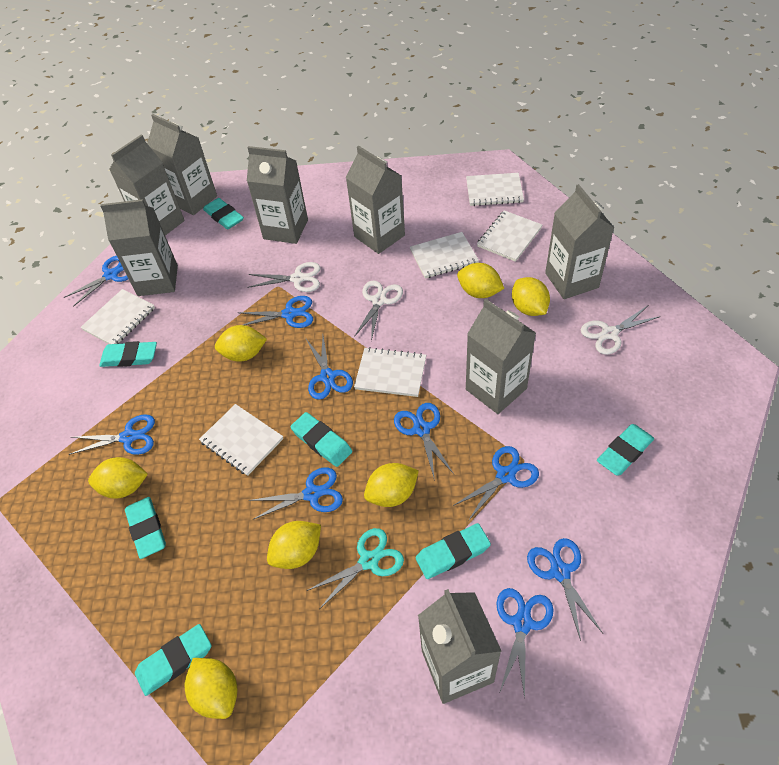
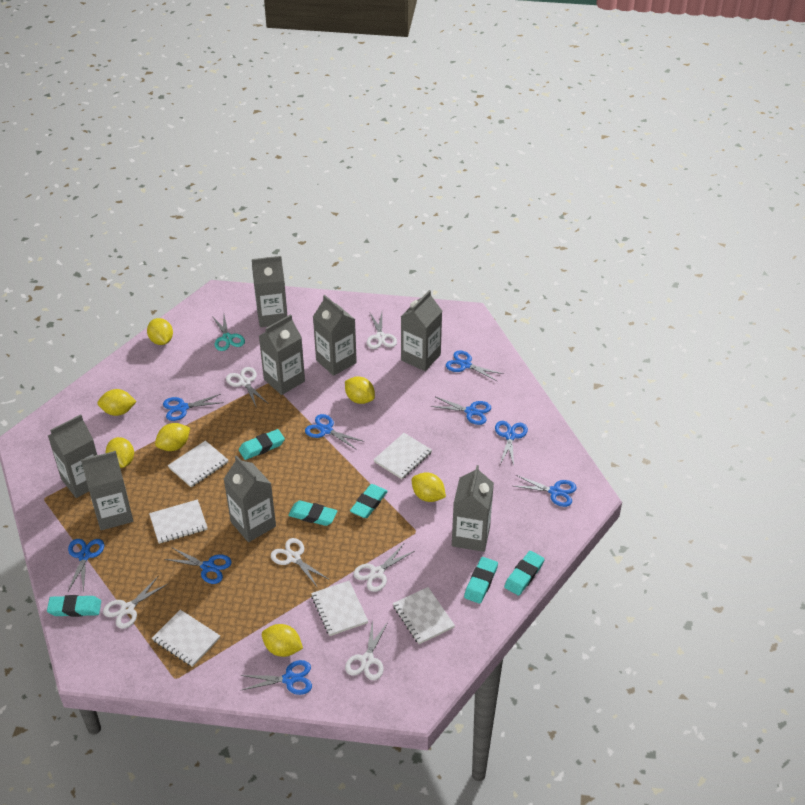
turquoise eraser: [99,341,157,367] [125,497,166,559] [135,624,211,696] [203,198,244,229] [290,412,352,467] [416,523,491,579] [597,424,654,476] = 7 -> [47,595,101,617] [239,429,285,460] [288,500,337,526] [350,484,388,518] [464,557,498,604] [504,551,545,596] = 6
white scissors: [247,262,320,292] [354,280,403,341] [581,306,661,355] = 3 -> [103,575,169,629] [226,367,269,409] [271,538,328,588] [345,620,388,680] [353,544,414,592] [367,313,397,349] = 6

